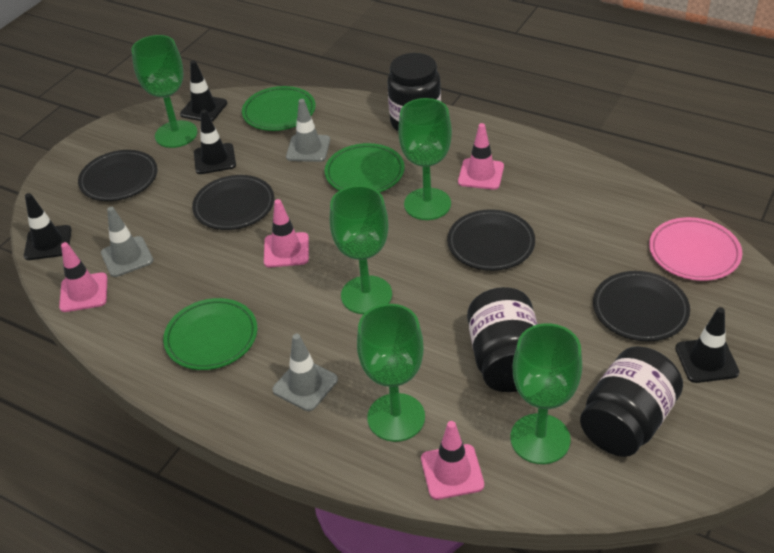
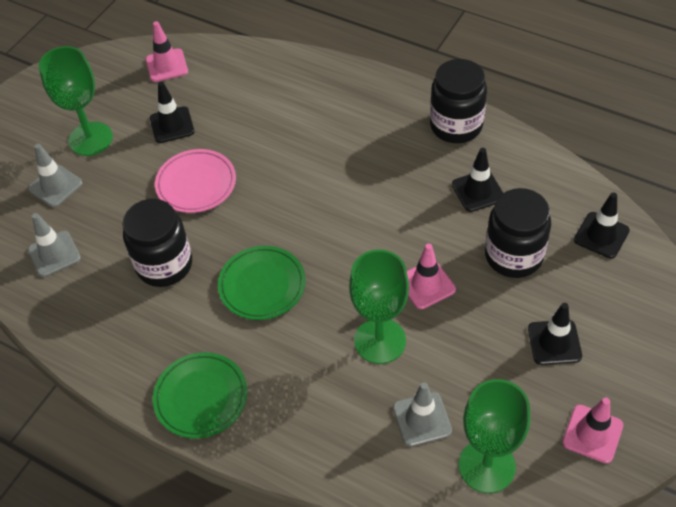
black plate: [78,150,158,201] [192,175,274,230] [447,209,535,271] [593,271,690,341] = 4 -> none = 0
green goblet: [131,35,198,148] [330,185,392,314] [357,304,425,442] [398,98,452,220] [510,323,582,464] = 5 -> [39,46,113,156] [349,250,409,364] [459,379,530,493] = 3
green plate: [163,298,257,370] [242,86,316,131] [325,143,405,192] = 3 -> [153,352,247,439] [218,246,306,320] = 2
pink traffic cone: [59,242,108,312] [264,199,309,267] [421,421,484,500] [458,123,504,190] = 4 -> [146,21,188,82] [407,243,456,309] [562,397,623,464] = 3

